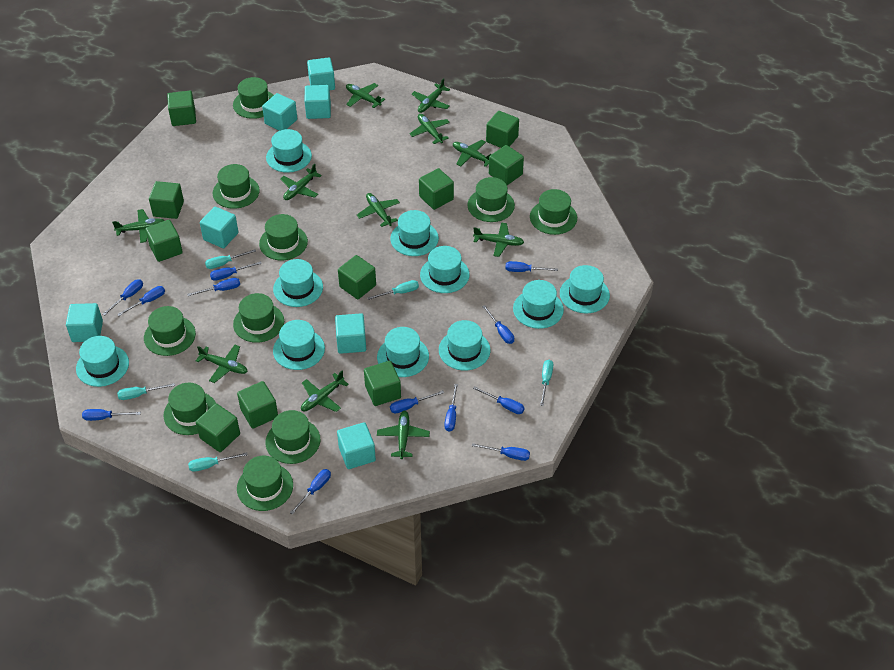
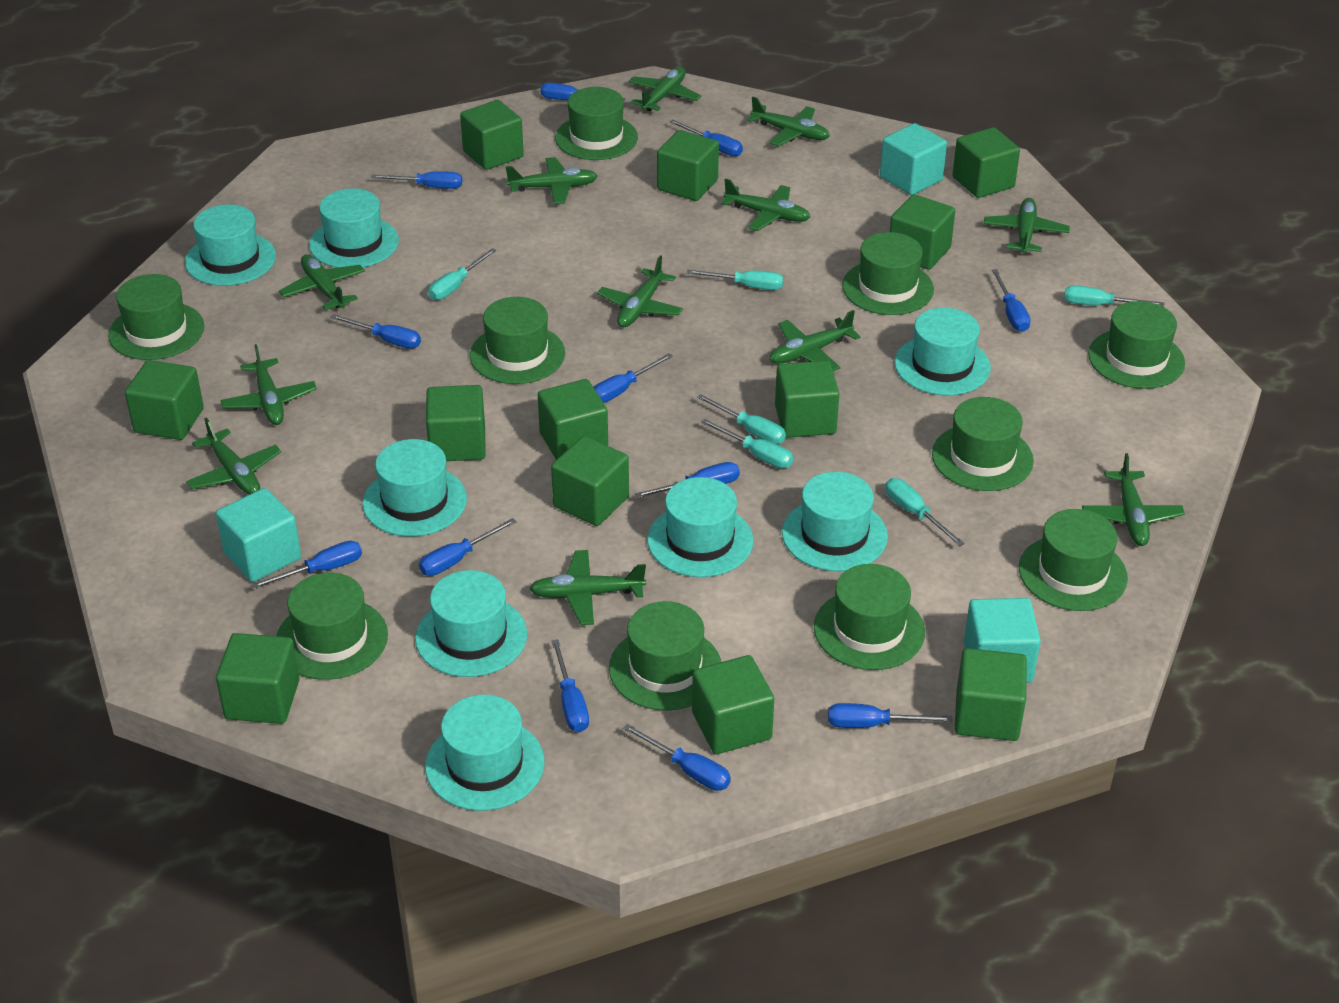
green cube: [145,220,183,262] [149,181,184,219] [167,91,196,126] [196,403,240,452] [237,381,278,429] [338,255,376,299] [364,361,401,406] [419,168,454,210] [486,111,519,148] [489,145,524,185] = 10 -> [125,360,204,440] [216,633,300,724] [426,385,486,461] [460,100,524,170] [538,379,608,460] [551,436,629,526] [657,130,719,201] [692,655,774,754] [775,361,840,438] [890,194,955,270] [953,127,1020,198] [955,648,1027,741] = 12
green plane: [112,209,165,243] [196,345,248,383] [280,164,322,200] [301,371,349,412] [346,83,385,108] [357,193,400,227] [377,411,430,459] [409,114,450,144] [412,78,450,113] [453,140,492,167] [473,222,524,257] = 11 -> [186,418,281,495] [220,344,317,425] [279,254,365,310] [506,157,598,204] [529,550,646,625] [597,255,683,327] [628,67,701,111] [721,179,810,231] [747,97,830,146] [769,310,861,371] [984,198,1070,254] [1082,453,1185,546] = 12
turquoise cube: [66,303,103,342] [200,207,238,248] [262,93,297,131] [305,85,331,119] [307,57,335,90] [335,313,366,354] [337,422,376,469] = 7 -> [216,488,301,582] [880,123,947,195] [964,598,1041,683] = 3
turquoise hat: [76,336,129,387] [266,129,312,173] [273,259,323,307] [273,320,325,370] [377,327,429,377] [390,210,439,256] [420,246,469,293] [439,320,490,370] [513,280,564,329] [560,265,610,314] = 10 -> [185,204,276,286] [309,189,399,268] [362,439,467,536] [415,570,527,677] [425,695,545,811] [647,477,753,577] [782,472,888,571] [894,307,991,395] = 8
turquoise screwdriver: [117,383,175,400] [188,452,248,472] [205,249,256,269] [367,280,419,300] [540,360,553,406] = 5 -> [428,248,497,300] [687,270,783,290] [697,394,786,444] [701,419,793,468] [885,478,965,546] [1064,285,1164,306] = 6

